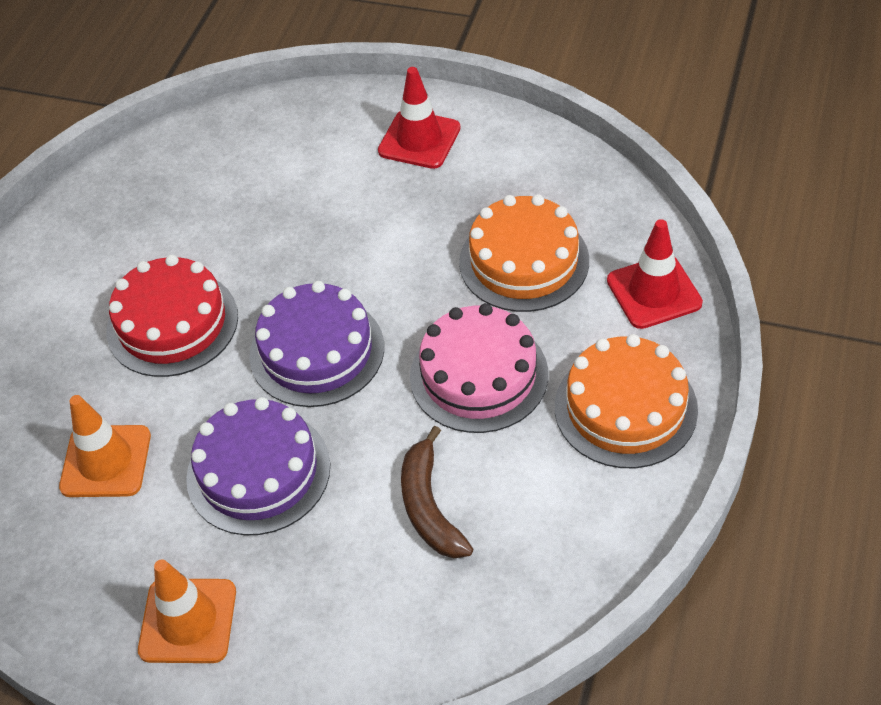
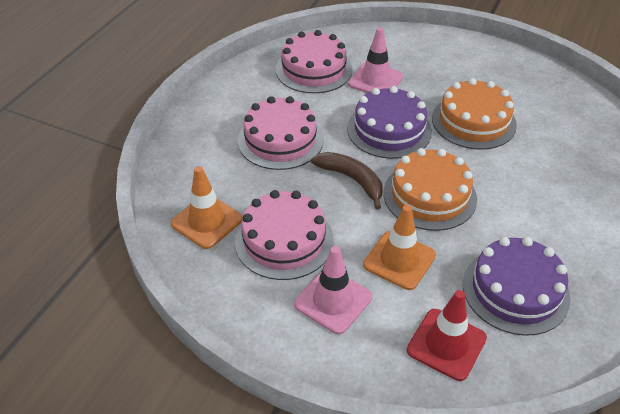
pink cake: [410,303,548,433] = 1 -> [235,190,334,280] [238,96,324,170] [276,30,352,93] = 3
pink traffic cone: none = 0 -> [294,246,372,334] [348,27,403,93] = 2
red cake: [106,255,238,377] = 1 -> none = 0
red traffic cone: [378,67,461,169] [607,219,703,329] = 2 -> [407,290,487,381] = 1

